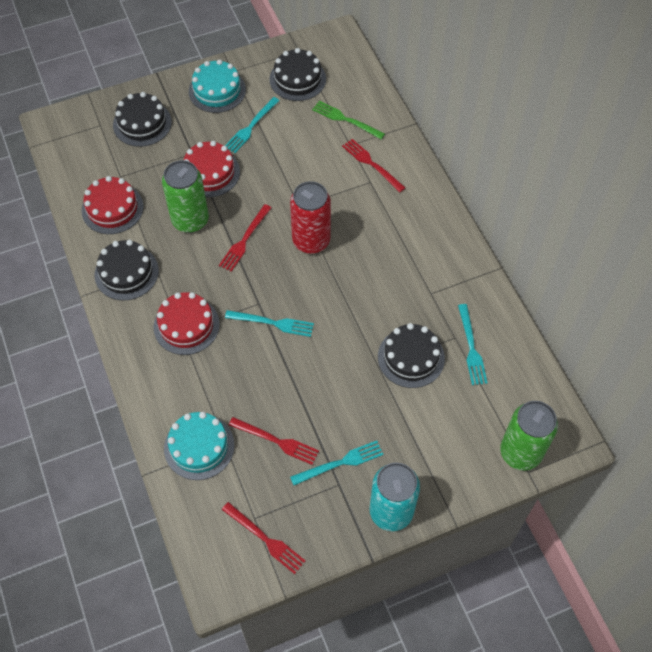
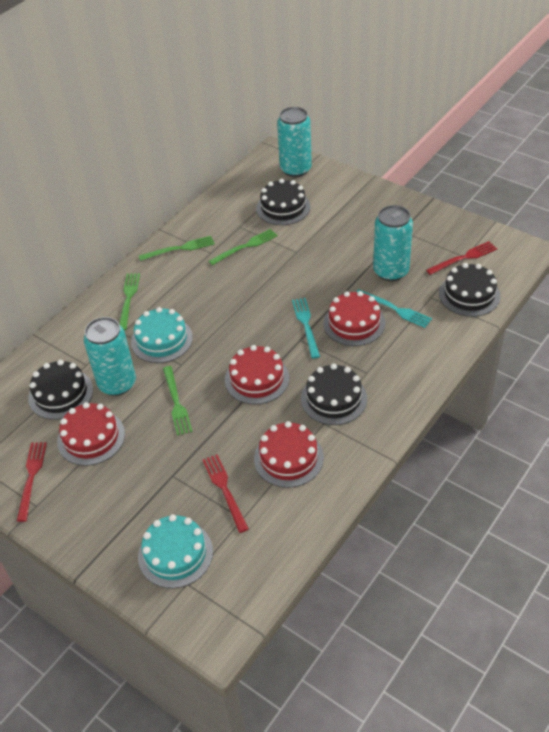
green can: [162,160,209,233] [500,401,558,471] = 2 -> none = 0
green fork: [312,101,385,139] = 1 -> [119,273,140,330] [139,236,215,261] [163,366,193,436] [209,229,278,265] = 4
red cake: [82,176,144,234] [154,292,220,355] [183,141,240,197] = 3 -> [57,402,125,466] [225,345,289,404] [254,421,324,488] [323,291,385,346] = 4
red can: [290,181,331,254] = 1 -> none = 0
red fork: [219,204,271,272] [222,502,305,574] [229,417,319,465] [342,139,406,192] = 4 -> [17,442,47,522] [203,454,249,533] [426,241,497,275] = 3
turquoise can: [369,463,420,531] = 1 -> [83,317,136,396] [277,107,312,177] [373,205,413,281] = 3
turquoise fork: [225,97,280,153] [225,310,314,337] [290,441,384,485] [458,304,488,385] = 4 -> [292,298,320,359] [356,289,432,328] = 2

